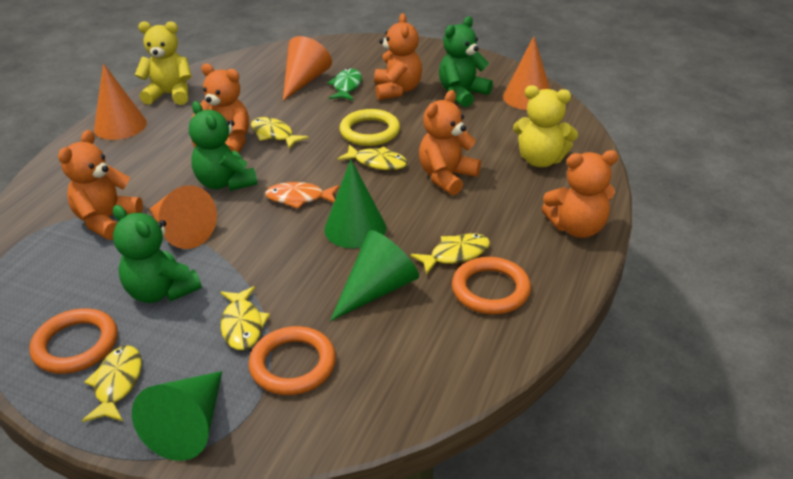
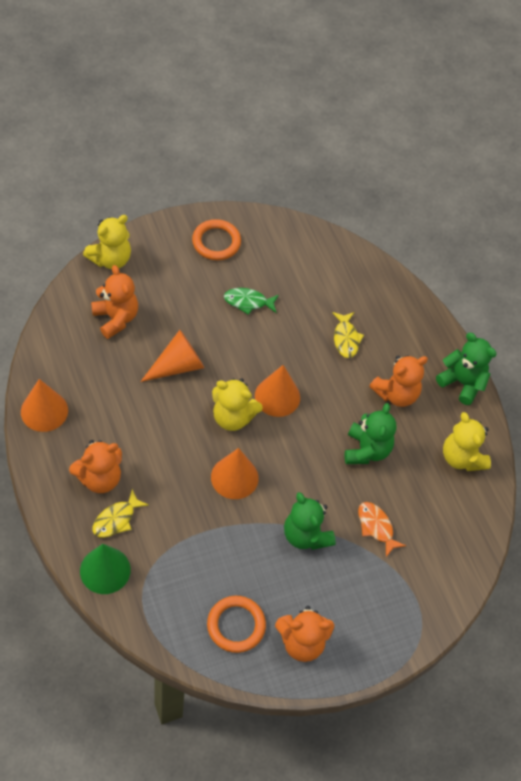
green cone: [132,371,222,461] [324,160,386,248] [330,230,419,321] = 3 -> [80,544,131,594] = 1
orange ring: [29,308,118,374] [249,326,336,395] [452,257,531,314] = 3 -> [192,219,241,260] [207,596,266,653] = 2
orange teddy bear: [58,130,143,240] [191,63,249,153] [374,13,422,100] [419,90,481,195] [542,150,618,238] = 5 -> [69,440,122,493] [91,265,138,339] [275,606,334,662] [369,355,428,407] = 4
yellow fish: [82,345,142,422] [220,286,270,350] [251,117,309,149] [338,144,407,170] [411,233,490,275] = 5 -> [93,489,148,538] [333,312,364,358] = 2
yellow ring: [340,109,400,146] = 1 -> none = 0
yellow teddy bear: [135,21,192,105] [513,85,578,167] = 2 -> [83,215,131,269] [212,378,263,431] [443,412,491,471] = 3

